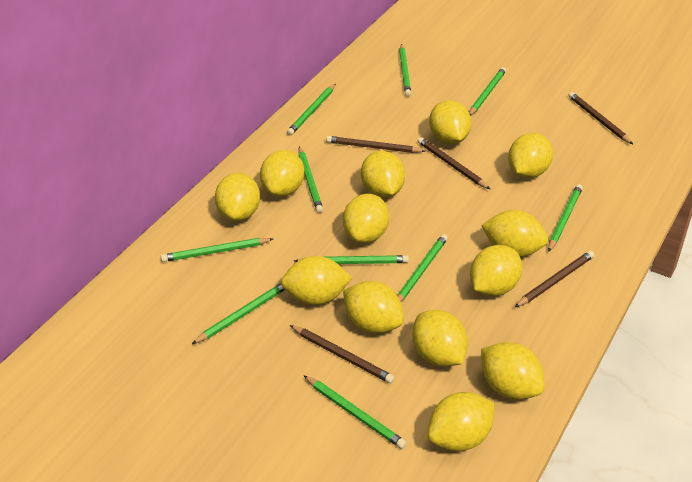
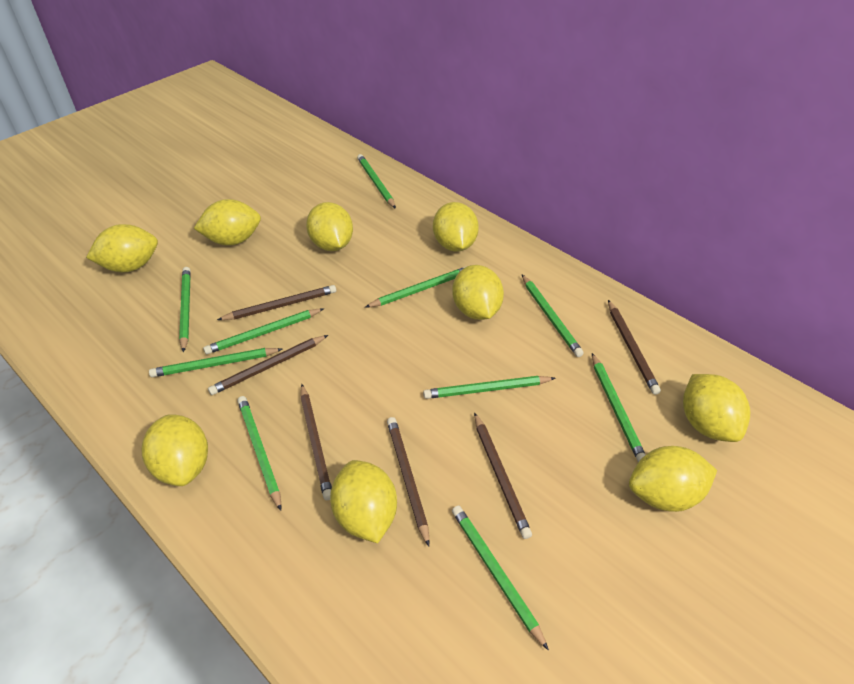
brown pencil: [290,325,394,383] [326,136,425,153] [418,137,490,189] [515,251,594,307] [569,92,633,144] = 5 -> [208,335,328,395] [217,285,336,320] [300,384,332,500] [387,417,429,547] [474,412,532,539] [608,300,661,395] = 6
yellow lemon: [215,173,260,221] [260,150,304,197] [281,256,352,305] [343,194,389,243] [343,281,404,333] [361,151,405,198] [412,310,468,367] [428,392,494,451] [429,100,471,144] [470,245,522,296] [481,210,548,257] [481,342,545,400] [508,133,553,178] = 13 -> [86,224,158,272] [142,415,208,486] [194,199,261,246] [306,202,353,251] [330,460,397,543] [433,202,479,252] [452,265,504,320] [629,446,717,512] [683,374,750,442] = 9

